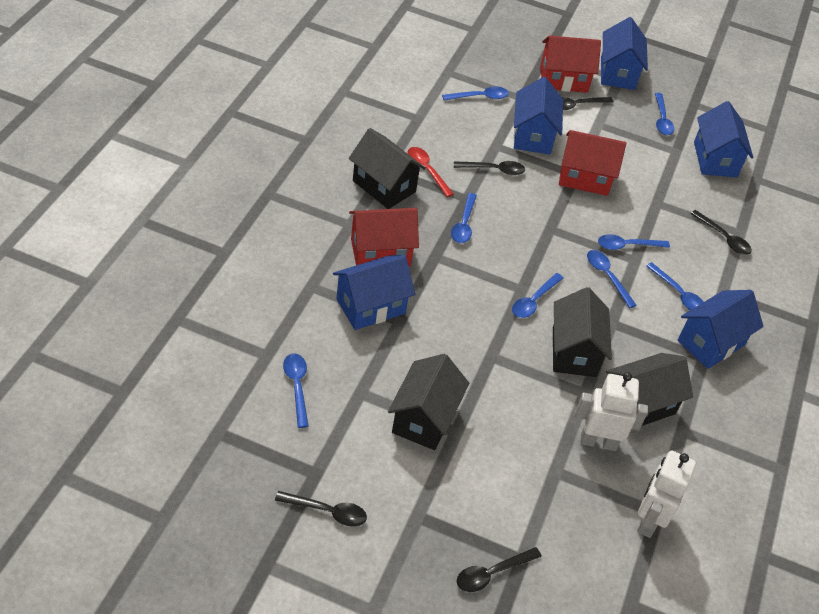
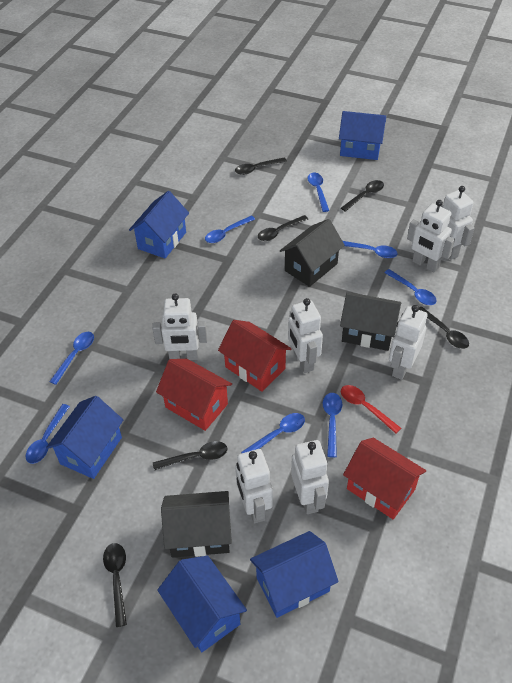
black house: [349,128,426,209] [388,354,469,450] [553,287,612,377] [606,353,693,430] = 4 -> [161,491,232,558] [280,219,345,287] [340,292,401,351] = 3
black spoon: [275,491,367,527] [454,161,525,175] [457,547,542,592] [562,97,614,110] [691,210,752,255] = 5 -> [103,543,127,627] [153,441,227,470] [235,158,287,175] [258,215,308,241] [341,180,384,212] [419,307,469,349] = 6
white robot: [575,372,648,451] [637,450,696,538] = 2 -> [152,293,207,360] [235,449,273,523] [288,298,323,373] [291,440,329,514] [389,305,428,380] [407,200,455,273] [440,186,475,260] = 7

